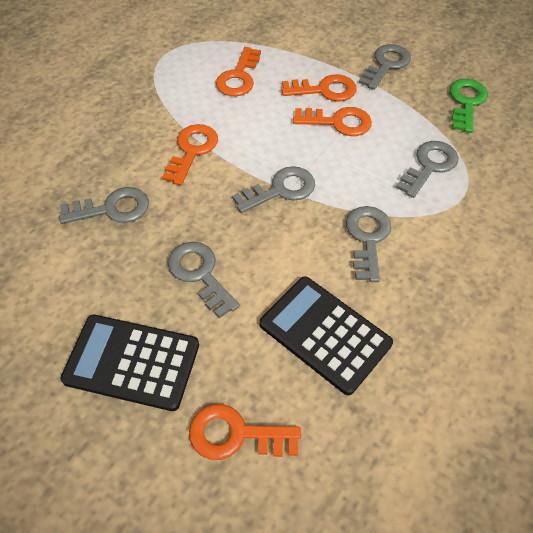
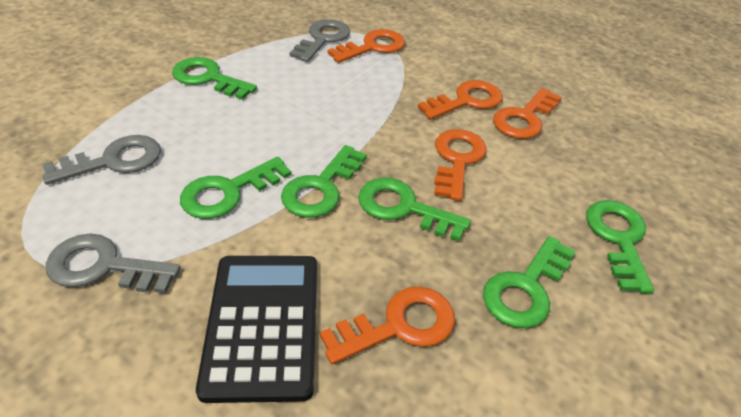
black calculator: [60,315,199,411] [260,276,393,395] = 2 -> [196,256,317,403] = 1
green key: [450,79,488,133] = 1 -> [172,57,257,100] [180,157,292,219] [281,145,367,218] [358,178,471,241] [483,236,576,328] [586,200,654,294] = 6
grey key: [59,187,149,224] [168,242,240,318] [232,166,315,213] [346,206,391,282] [359,44,411,90] [396,141,458,198] = 6 -> [42,135,161,185] [46,234,180,293] [290,19,350,62] = 3

